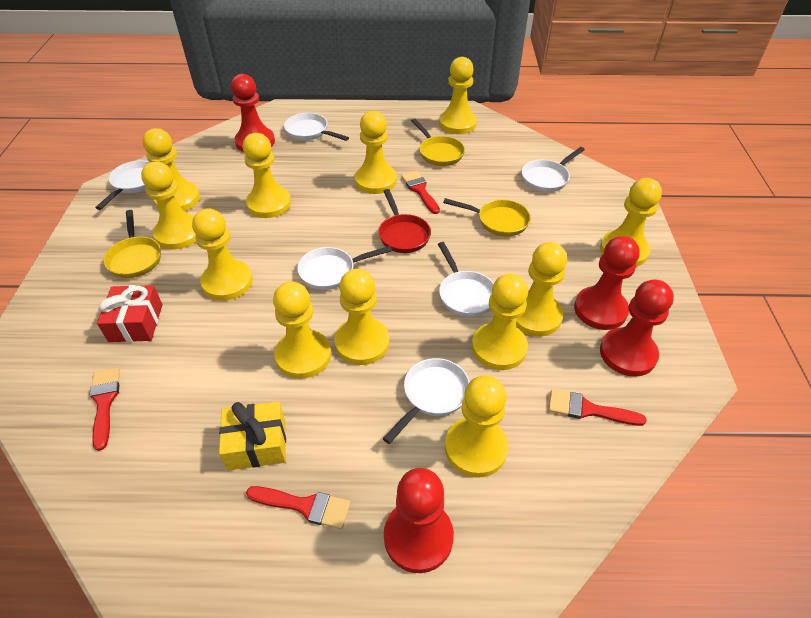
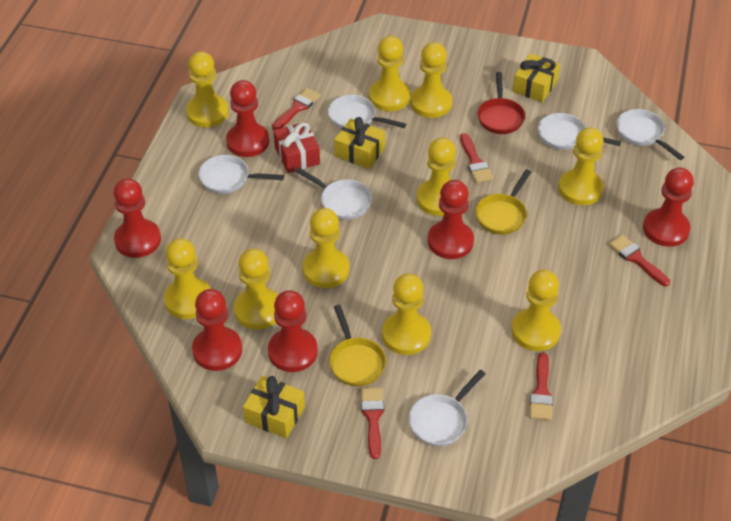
red brush: [90,368,120,451] [246,486,351,529] [401,171,440,214] [549,389,646,426] = 4 -> [272,88,321,130] [361,387,384,459] [460,133,493,183] [530,353,553,420] [609,235,670,286] = 5
red pawn: [231,74,275,152] [384,468,454,573] [574,236,640,330] [600,279,674,377] = 4 -> [113,178,161,258] [192,289,242,371] [226,80,270,157] [268,290,318,372] [428,180,474,259] [643,167,694,247] = 6
yellow gift: [219,402,286,470] = 1 -> [243,376,305,438] [334,117,385,169] [513,53,560,102] = 3
yellow pan: [103,210,161,278] [411,119,465,166] [443,198,531,237] = 3 -> [330,305,386,386] [475,169,531,235] = 2
yellow pawn: [141,161,196,250] [142,128,200,211] [192,209,253,301] [243,133,291,218] [273,281,331,379] [334,269,389,365] [355,111,397,194] [439,57,477,134] [445,376,508,478] [472,274,528,370] [516,242,567,337] [600,178,662,267] = 12 -> [164,238,211,319] [186,51,229,127] [234,249,278,330] [303,208,350,288] [369,36,411,111] [382,273,431,355] [410,42,452,118] [417,138,456,216] [511,270,561,351] [558,127,604,205] = 10

